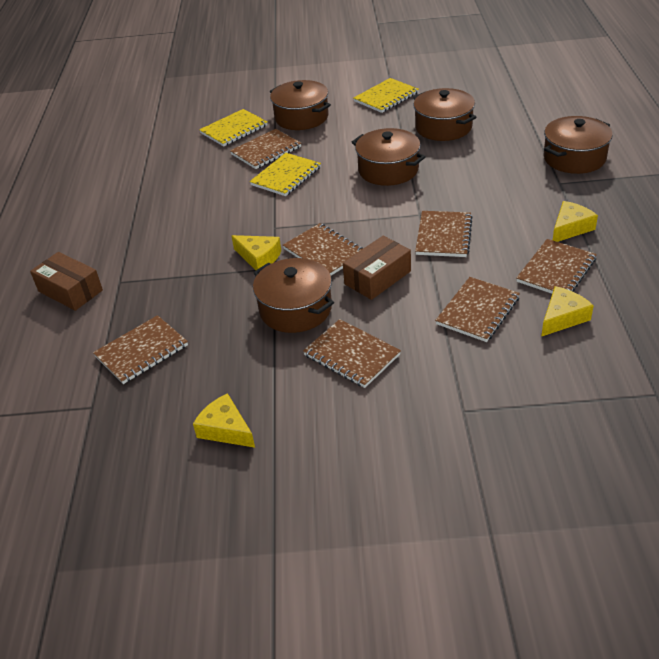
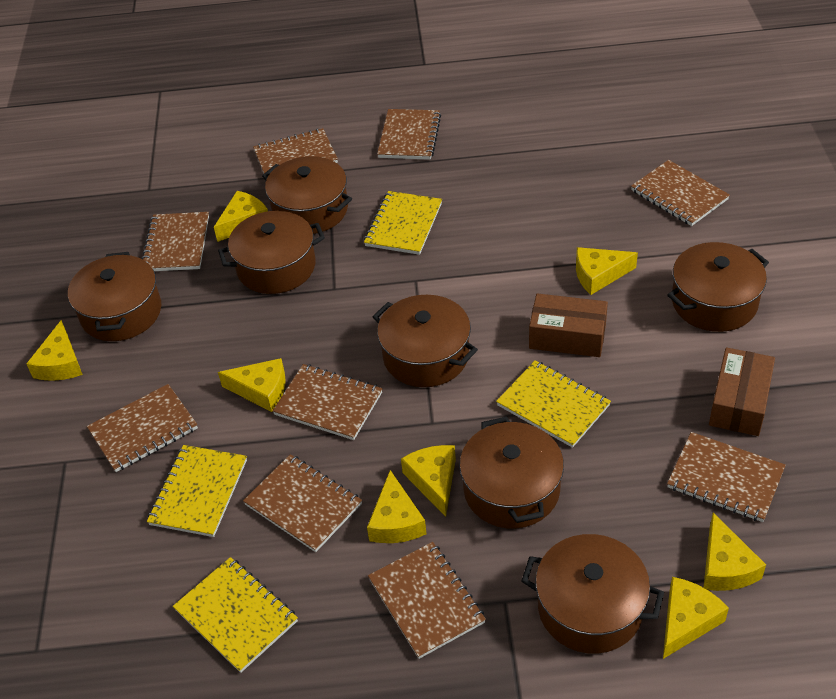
brown notebook: [93,315,188,384] [230,129,301,169] [283,223,363,275] [303,319,401,388] [415,211,473,257] [435,277,520,342] [516,239,597,294] = 7 -> [87,384,198,472] [142,212,209,271] [243,454,362,552] [253,128,338,173] [272,364,382,440] [368,542,486,659] [377,109,441,160] [631,160,730,226] [667,432,786,522] = 9
brown pot: [253,258,334,333] [270,80,331,130] [352,128,426,186] [413,88,476,141] [544,116,613,174] = 5 -> [68,252,161,341] [218,211,325,294] [262,156,352,234] [373,295,478,387] [459,416,564,529] [521,534,664,654] [667,242,769,332] = 7
yellow cheese: [193,393,255,448] [232,235,281,270] [541,286,594,337] [553,201,598,242] = 4 -> [26,320,83,381] [214,191,268,242] [218,358,286,412] [367,470,426,543] [401,445,456,517] [576,247,638,295] [663,577,729,659] [704,512,766,591] = 8
yellow notebook: [199,109,268,147] [250,153,321,196] [354,78,419,113] = 3 -> [147,445,247,537] [173,557,298,673] [364,191,442,255] [496,361,611,448] = 4

